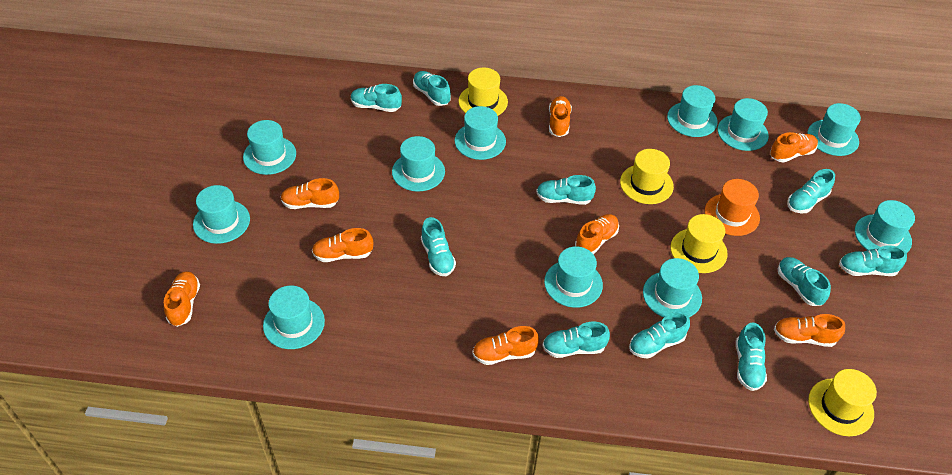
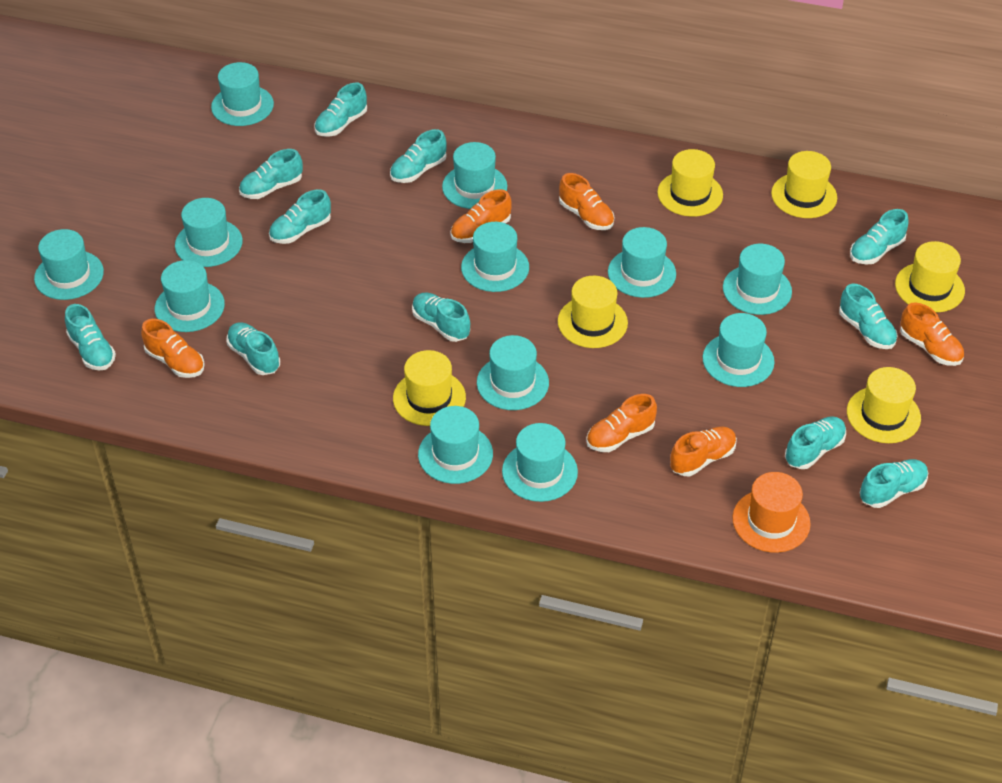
orange shoe: [164,271,200,327] [281,178,339,209] [312,228,373,262] [472,326,539,365] [549,96,572,137] [575,214,619,254] [770,132,818,163] [774,314,845,347] = 8 -> [141,319,205,378] [450,189,512,243] [559,173,614,230] [586,394,657,452] [670,427,737,476] [900,302,964,366] = 6
turquoise hat: [193,185,250,244] [243,120,296,175] [263,286,325,349] [392,136,445,192] [455,106,506,160] [544,246,603,308] [643,258,702,317] [667,85,718,137] [717,98,769,151] [807,103,861,156] [855,200,915,253] = 11 -> [34,229,104,300] [155,260,225,332] [175,198,243,267] [211,62,274,126] [418,406,493,484] [442,142,507,209] [461,222,529,292] [477,335,549,410] [502,423,578,502] [608,227,676,298] [703,313,775,387] [723,244,792,315] = 12
turquoise shoe: [351,84,402,112] [413,71,451,106] [421,217,456,276] [536,175,596,205] [542,322,610,358] [629,312,690,359] [736,323,767,391] [778,257,831,306] [787,169,835,213] [839,245,907,276] = 10 -> [65,304,116,371] [227,322,280,375] [239,149,303,199] [269,189,331,244] [315,83,367,137] [390,129,447,183] [412,293,470,342] [785,416,846,469] [839,284,898,349] [850,209,909,265] [860,459,928,508] = 11
yellow hat: [459,68,508,116] [620,149,674,204] [671,214,728,273] [808,369,877,436] = 4 -> [393,350,466,426] [558,276,628,348] [657,149,723,217] [771,151,837,218] [847,367,921,443] [895,241,965,312] = 6

